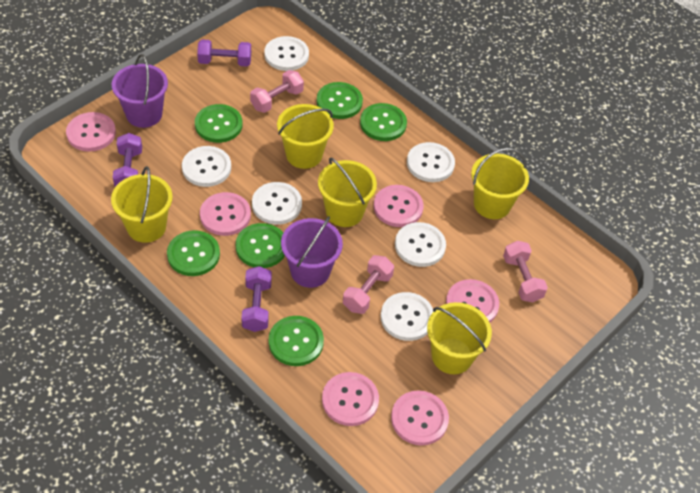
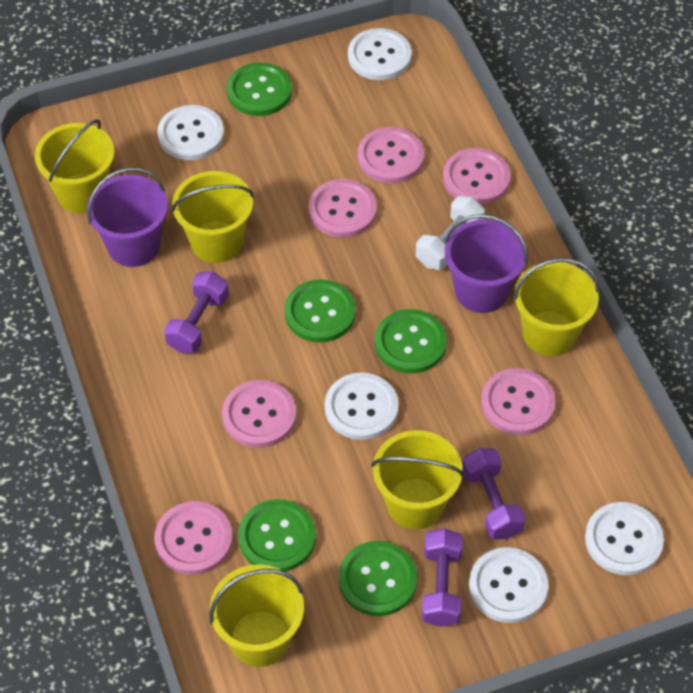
green button: [167,230,220,276] [195,104,242,143] [236,223,285,268] [269,316,324,366] [317,82,363,119] [360,103,407,141] = 6 -> [227,62,292,116] [238,499,316,572] [285,279,356,343] [339,541,418,616] [375,309,447,373] = 5
pink dumbbell: [250,70,304,113] [343,255,394,314] [503,241,548,302] = 3 -> none = 0
white button: [182,146,231,187] [252,182,302,225] [264,36,309,71] [381,292,433,341] [395,222,446,267] [407,142,455,182] = 6 -> [157,105,224,160] [325,373,399,440] [348,28,412,80] [469,547,549,623] [585,502,664,575] = 5
white dumbbell: none = 0 -> [416,196,485,270] = 1

